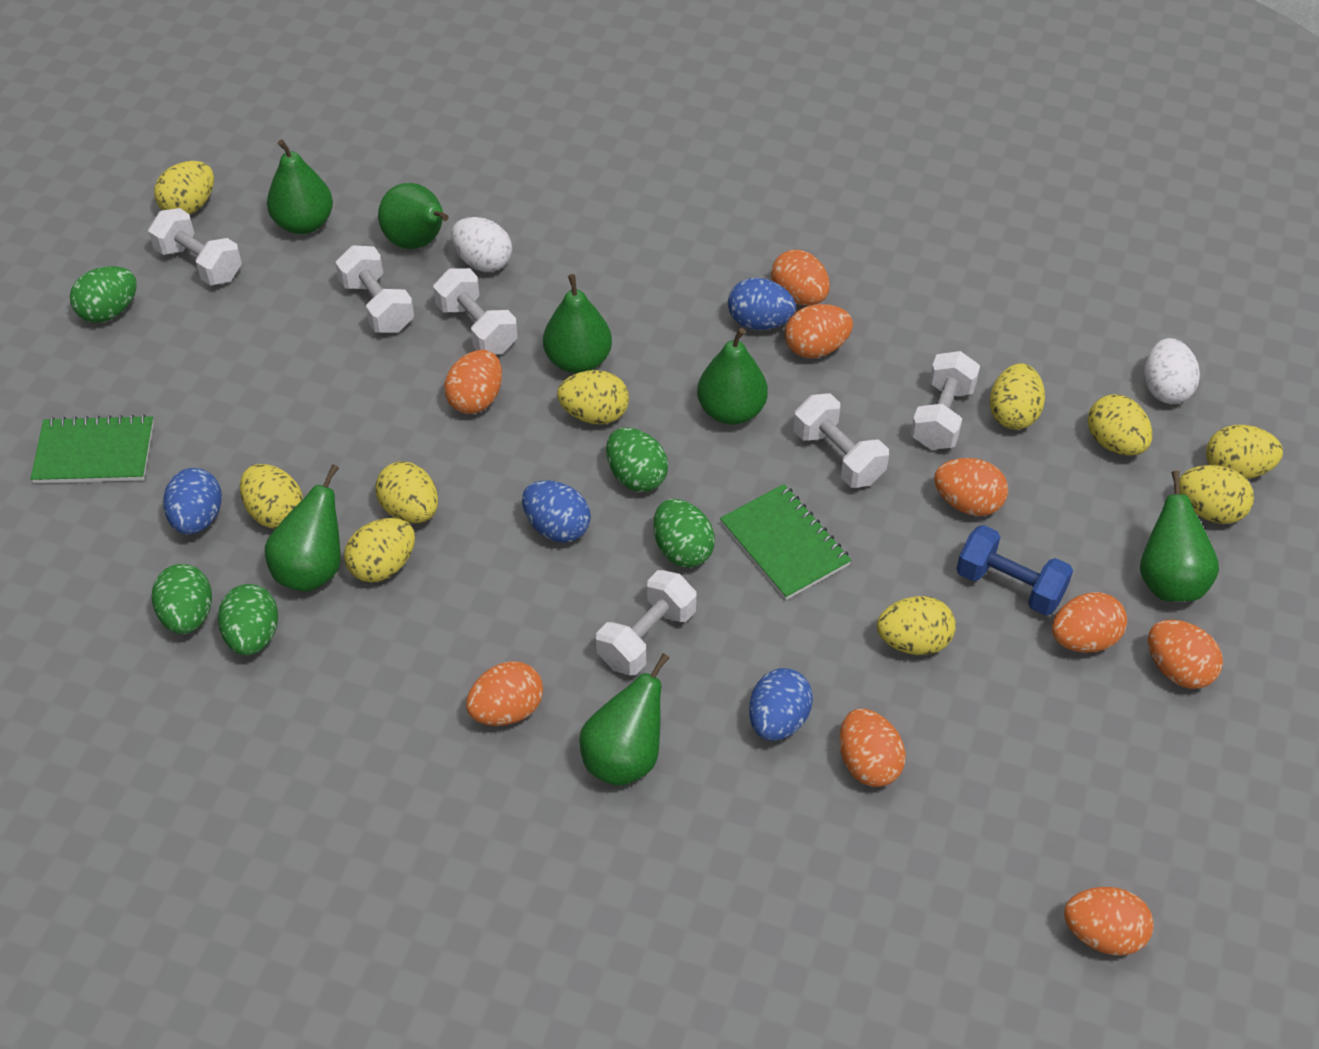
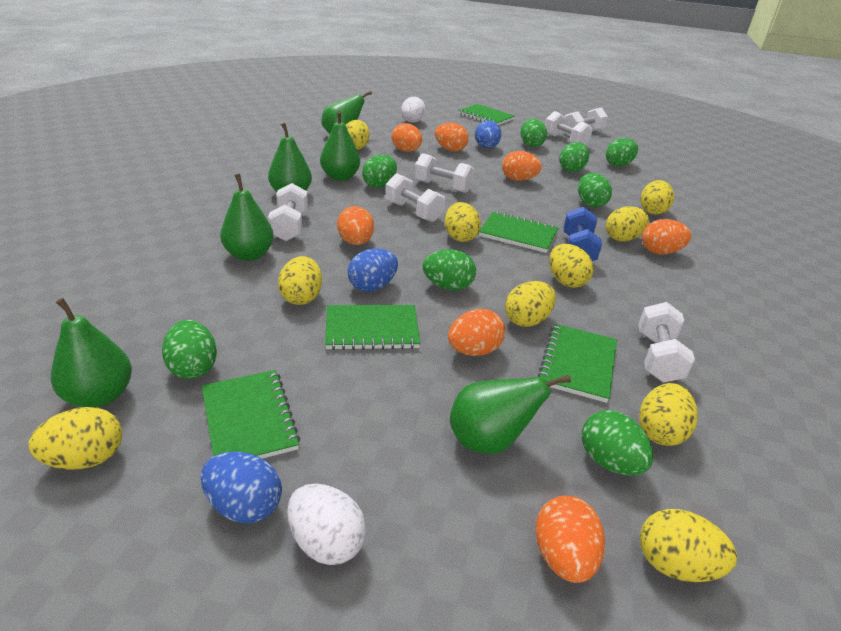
blue egg: [163,468,222,535] [522,480,591,543] [728,278,796,330] [749,668,813,741] = 4 -> [201,451,282,523] [347,249,398,292] [475,121,501,148] = 3
green egg: [70,266,137,323] [152,564,212,634] [218,584,278,656] [606,428,668,492] [653,499,715,568] = 5 -> [162,320,217,379] [362,155,397,188] [423,250,476,290] [520,119,547,147] [559,142,589,172] [578,173,612,208] [582,410,653,476] [606,138,638,167] = 8
green notebook: [30,414,154,483] [720,484,851,600] = 2 -> [202,370,300,459] [325,305,420,350] [458,104,515,125] [479,211,559,253] [538,324,617,403] = 5
green pear: [265,464,341,592] [267,140,333,234] [378,183,449,249] [543,274,612,374] [579,653,670,786] [697,328,768,425] [1140,471,1219,602] = 7 -> [51,298,132,408] [220,174,274,261] [268,123,312,192] [320,111,360,181] [321,91,372,134] [450,375,571,454] = 6
orange egg: [444,350,502,414] [466,661,543,726] [771,250,830,306] [785,304,853,358] [839,709,906,787] [934,458,1008,516] [1052,592,1127,653] [1064,887,1154,955] [1148,620,1223,689] = 9 -> [337,206,374,245] [392,123,422,152] [435,123,469,152] [448,309,505,356] [502,151,542,181] [535,496,605,583] [642,219,691,255] = 7

